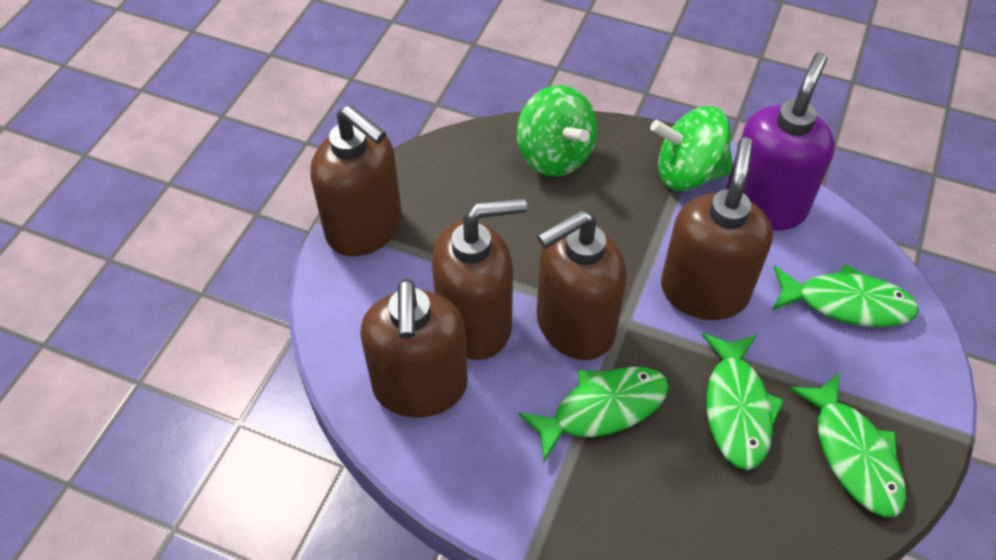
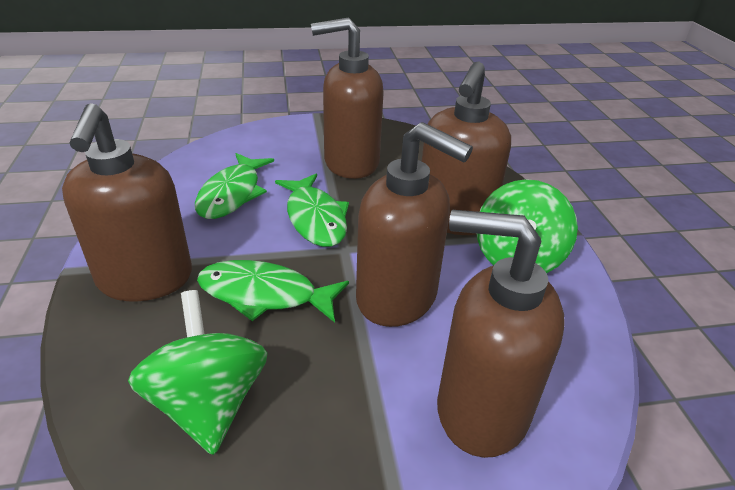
green fish: [518,367,669,462] [702,333,784,470] [772,264,919,327] [789,372,906,517] = 4 -> [195,153,274,219] [197,260,349,323] [275,174,349,247] = 3
purple soap dispenser: [726,52,835,230] = 1 -> none = 0

